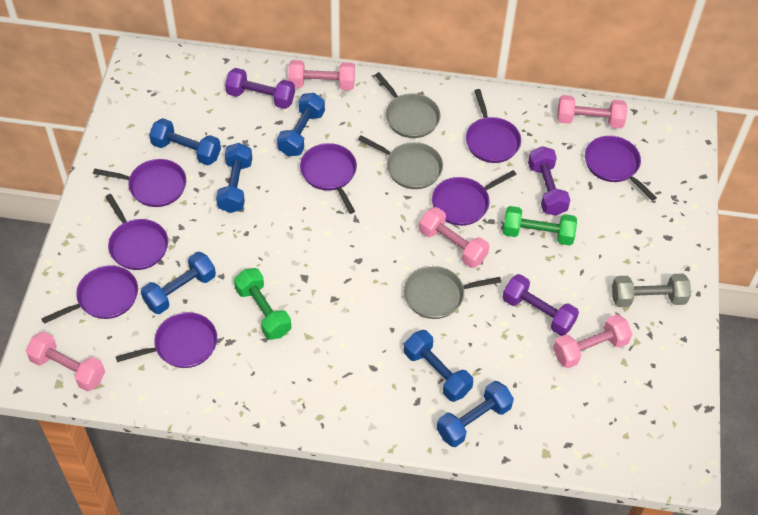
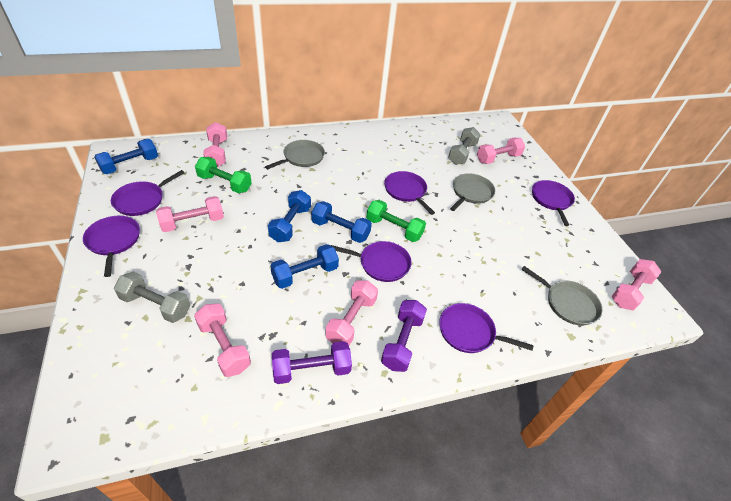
blue dumbbell: [141,252,216,314] [149,118,221,165] [216,143,252,213] [277,93,325,156] [404,330,473,402] [436,381,514,447] = 6 -> [94,139,158,174] [268,190,311,242] [270,244,339,289] [311,201,372,243] = 4
grey dumbbell: [612,274,691,307] = 1 -> [114,271,190,323] [448,127,480,165] = 2
pink dumbbell: [26,332,105,391] [288,60,355,90] [419,207,489,268] [553,314,632,368] [557,95,627,128] = 5 -> [156,196,224,232] [194,303,251,377] [203,122,227,167] [325,280,378,345] [477,138,525,164] [612,259,662,310] = 6
purple dumbbell: [225,68,295,109] [503,274,579,336] [528,146,570,216] = 3 -> [272,341,352,384] [381,300,427,372] = 2
purple pan: [41,265,138,324] [93,159,186,207] [105,194,168,270] [116,312,217,368] [300,143,357,214] [432,170,517,226] [466,89,521,163] [585,136,657,201] = 8 -> [83,216,140,277] [111,170,185,216] [330,241,411,282] [384,171,435,215] [439,303,533,353] [532,180,575,226] = 6

